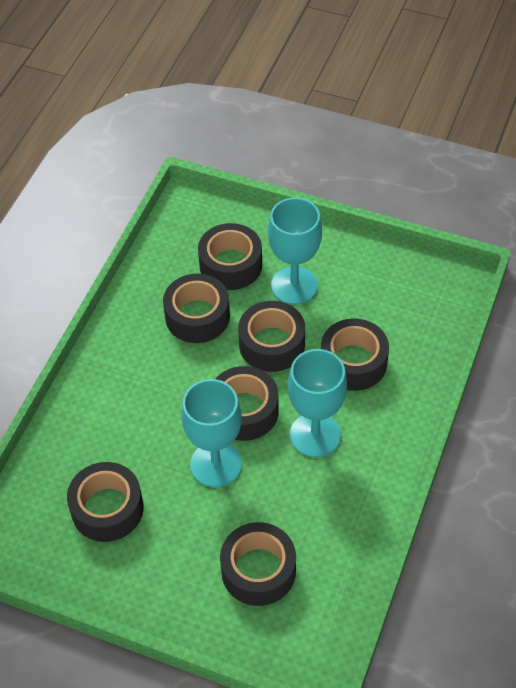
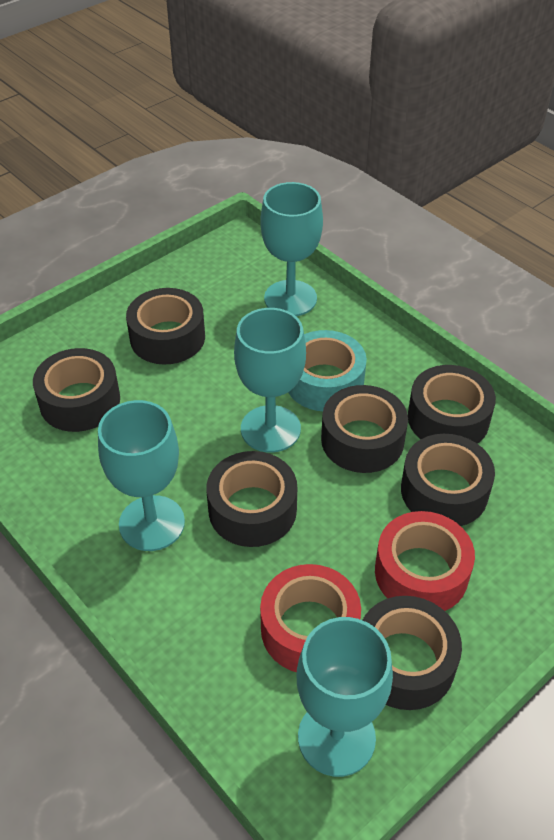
red tape: none = 0 -> [260,564,361,672] [375,511,475,611] = 2
turquoise goblet: [181,379,242,488] [268,198,322,305] [288,349,347,457] = 3 -> [98,400,185,551] [234,308,306,453] [260,182,323,316] [297,617,393,777] = 4
turquoise tape: none = 0 -> [288,330,367,411] = 1

